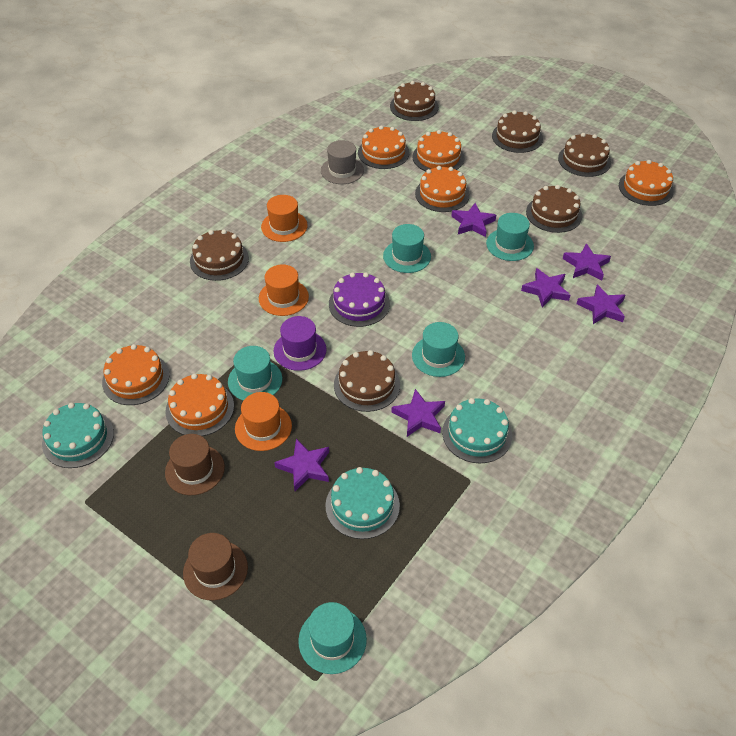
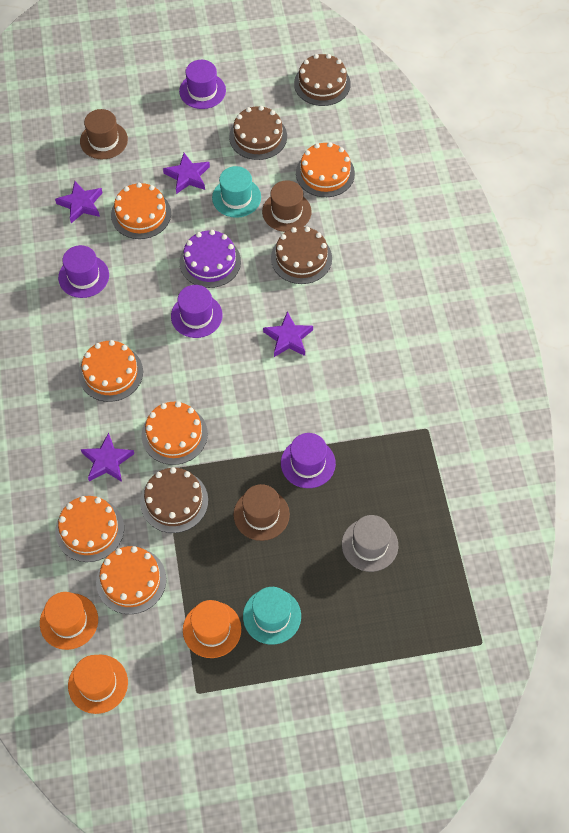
brown cake: [190,229,249,281] [334,350,400,412] [390,81,439,121] [492,110,543,153] [526,185,582,233] [558,133,611,177] = 6 -> [140,467,208,533] [229,106,287,160] [271,227,332,284] [294,54,351,106] = 4
brown hat: [165,434,225,495] [183,533,248,600] = 2 -> [80,109,128,159] [233,484,290,541] [262,180,312,232] = 3
purple hat: [273,316,326,371] = 1 -> [58,245,109,298] [171,285,223,338] [179,60,226,109] [281,433,336,488] = 4
purple star: [274,439,329,491] [392,389,445,437] [451,203,496,237] [521,268,570,308] [563,243,611,280] [577,284,625,324] = 6 -> [55,181,102,223] [81,433,134,482] [163,153,210,194] [263,311,313,357] = 4
turquoise cake: [42,403,114,468] [325,467,400,539] [442,398,512,463] = 3 -> none = 0
turquoise hat: [228,346,282,401] [298,602,367,674] [383,224,431,273] [412,322,465,377] [486,213,534,261] = 5 -> [212,166,261,218] [243,587,301,645] = 2

